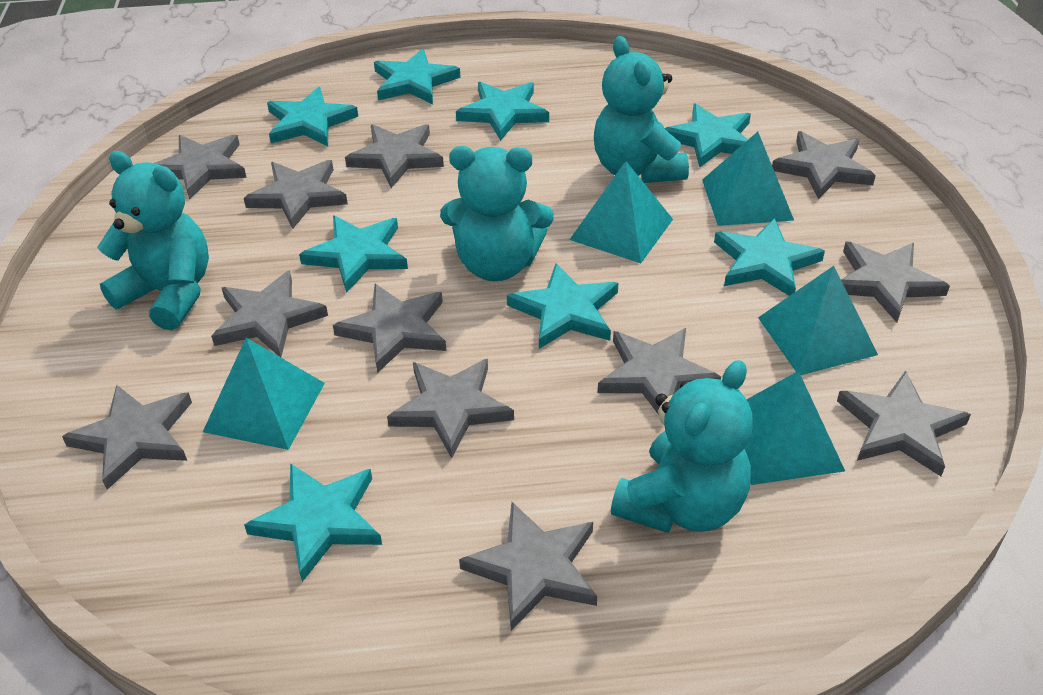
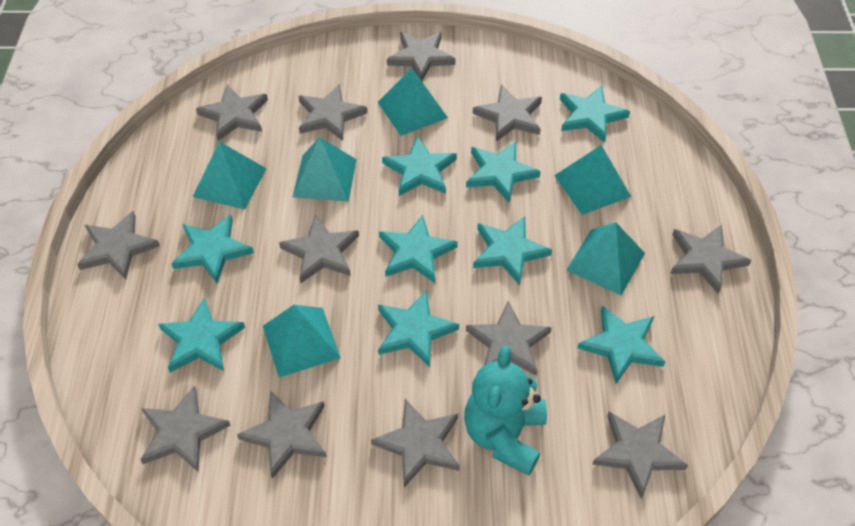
turquoise pyramid: [203,338,325,450] [569,161,673,263] [702,132,794,226] [744,371,845,485] [758,266,878,375] = 5 -> [193,141,267,210] [263,305,341,377] [293,137,357,202] [378,68,448,136] [554,145,631,215] [566,222,645,295] = 6
turquoise star: [244,463,382,582] [267,87,358,146] [299,216,408,293] [374,49,461,104] [456,82,549,141] [507,263,618,349] [665,103,751,168] [714,218,825,296] = 8 -> [158,297,245,372] [171,215,254,284] [378,290,459,367] [379,215,458,283] [382,136,457,196] [466,141,541,202] [473,216,552,285] [560,85,630,143] [577,305,665,384] = 9
turquoise teddy bear: [97,151,209,330] [440,146,554,281] [594,36,689,183] [611,360,753,533] = 4 -> [464,345,547,476] = 1

